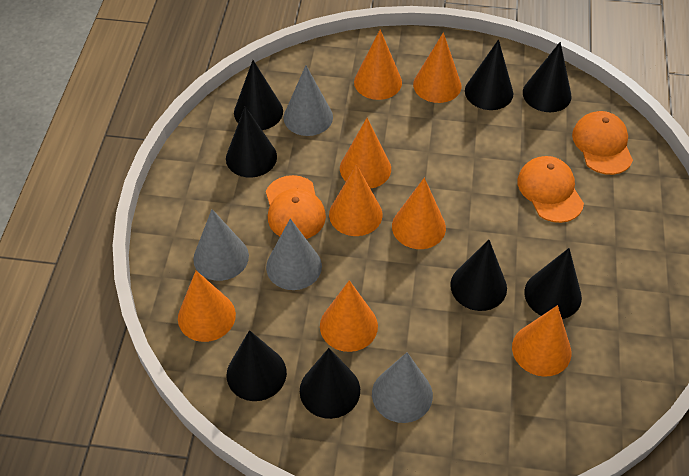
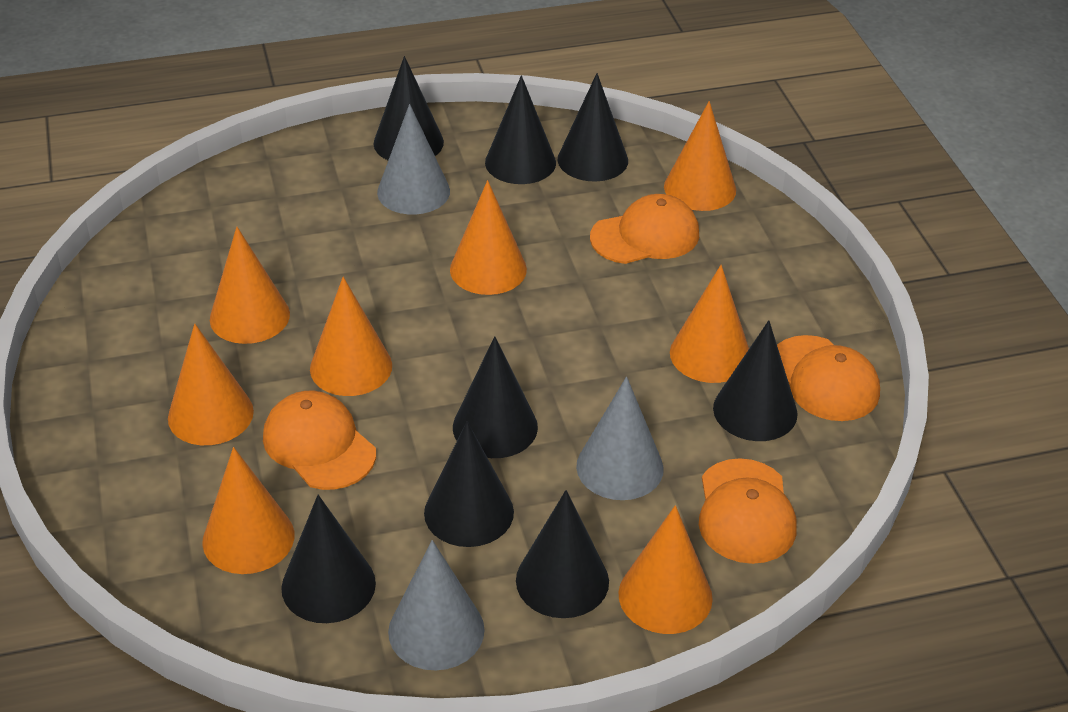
grey cone: [193,209,249,281] [266,219,322,290] [284,65,333,136] [372,352,433,423] = 4 -> [377,104,450,215] [388,540,485,670] [576,377,664,500] = 3
orange cap: [266,175,326,239] [517,156,584,223] [572,111,633,175] = 3 -> [263,391,376,490] [590,194,699,264] [699,458,797,564] [777,335,880,421] = 4

